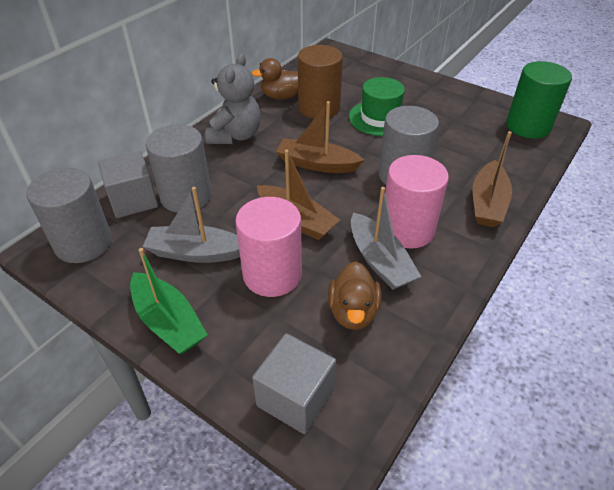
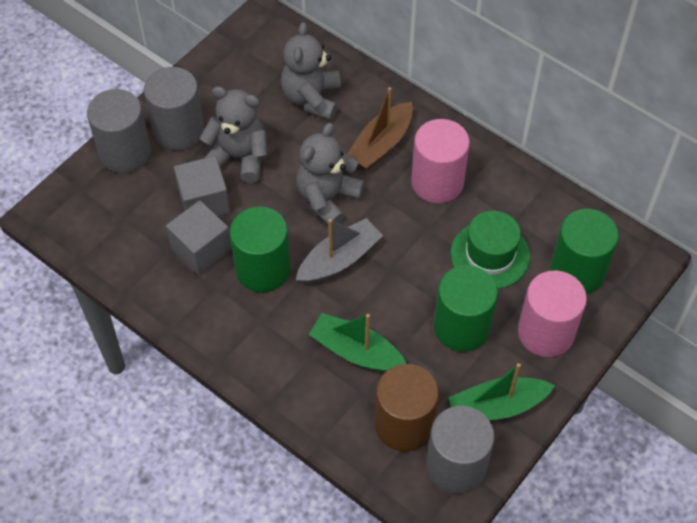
brown boat: [257,150,340,240] [276,101,364,173] [473,131,512,227] = 3 -> [347,87,413,170] = 1
brown duck: [252,58,298,99] [328,261,381,330] = 2 -> none = 0
green boat: [130,248,208,354] = 1 -> [309,313,406,372] [448,363,555,420] = 2
green cylinder: [506,61,572,139] = 1 -> [230,207,290,293] [434,265,498,352] [550,209,619,294] = 3
grey boat: [143,187,240,263] [351,187,421,290] = 2 -> [296,218,383,284] = 1
grey teddy bear: [205,53,261,144] = 1 -> [200,86,268,183] [281,22,341,120] [296,123,365,224] = 3

